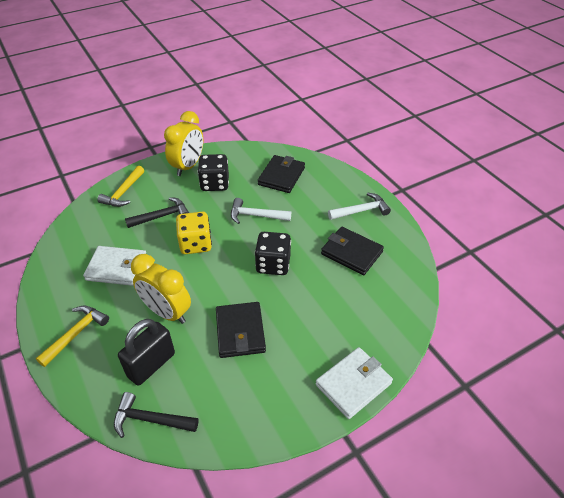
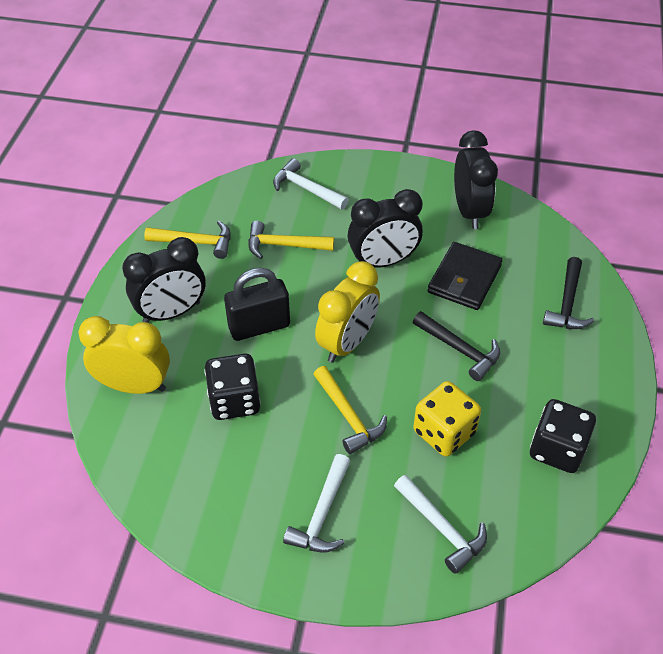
black clock: none = 0 -> [122,237,205,323] [348,189,423,268] [454,130,498,229] = 3
black wallet: [216,302,266,358] [258,155,305,193] [321,227,384,275] = 3 -> [428,242,503,310] = 1
white hammer: [231,198,291,224] [328,193,391,220] = 2 -> [273,158,349,210] [283,454,351,553] [394,475,487,574] = 3
white wallet: [83,246,146,286] [316,347,393,419] = 2 -> none = 0
yellow hammer: [36,306,109,367] [97,166,144,207] = 2 -> [144,221,231,259] [248,221,334,259] [313,366,387,454] = 3

